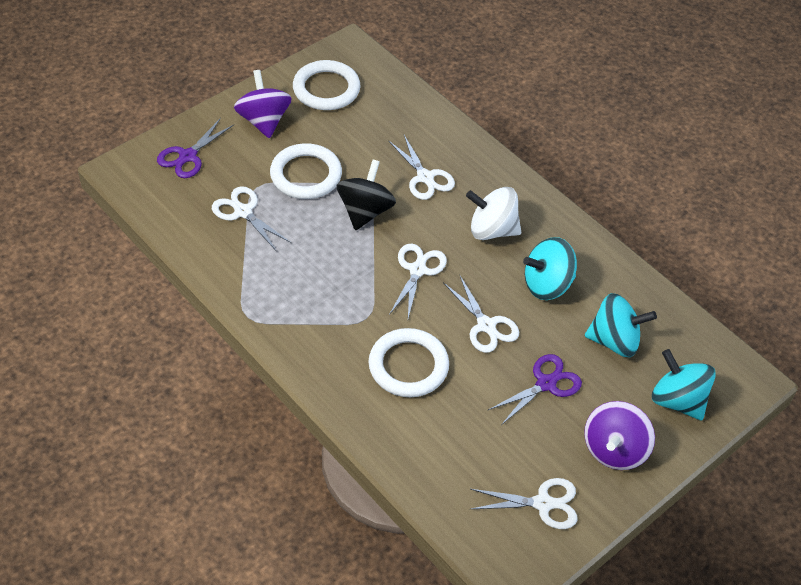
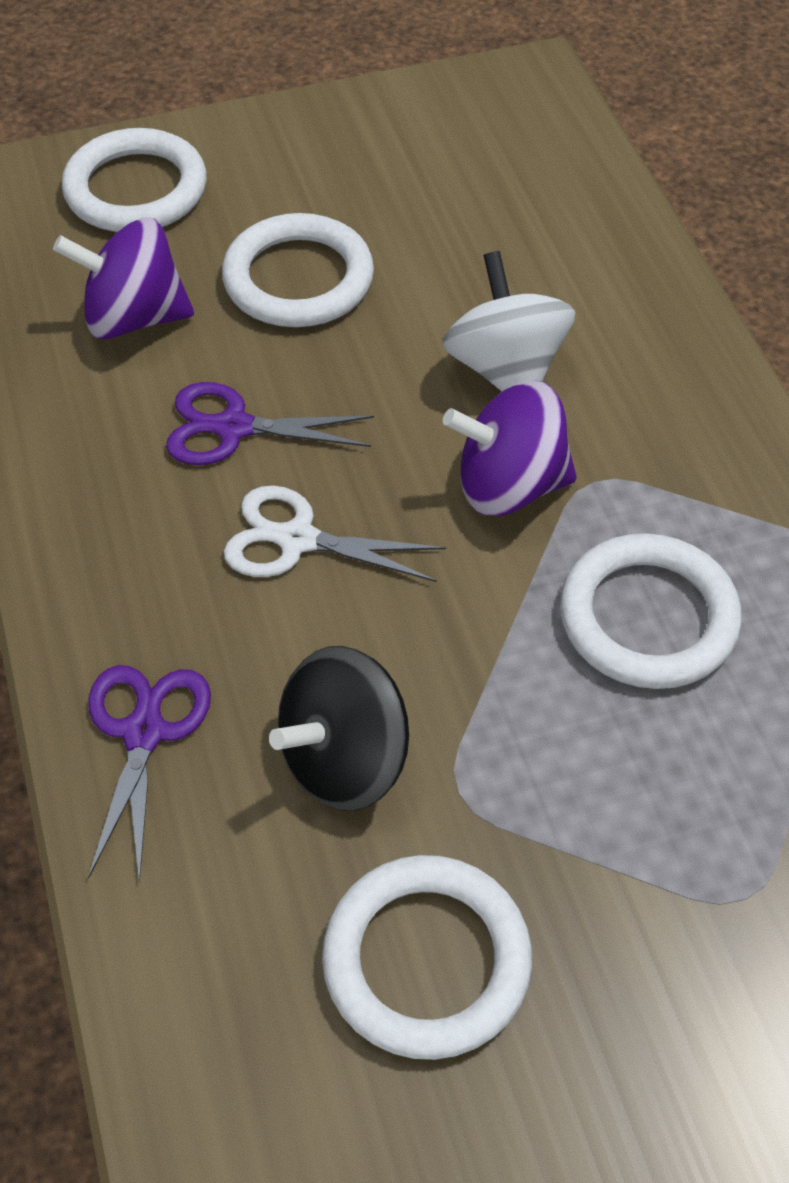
turquoise spinning top: [523,237,577,300] [585,293,657,357] [652,349,716,420] = 3 -> none = 0
white ring: [270,143,342,199] [293,60,360,110] [369,328,449,397] = 3 -> [62,128,207,232] [222,213,374,327] [322,855,532,1060] [560,533,742,689] = 4
white scissors: [212,186,291,252] [388,135,455,200] [389,244,447,318] [443,274,519,353] [470,478,578,529] = 5 -> [224,485,446,582] = 1

